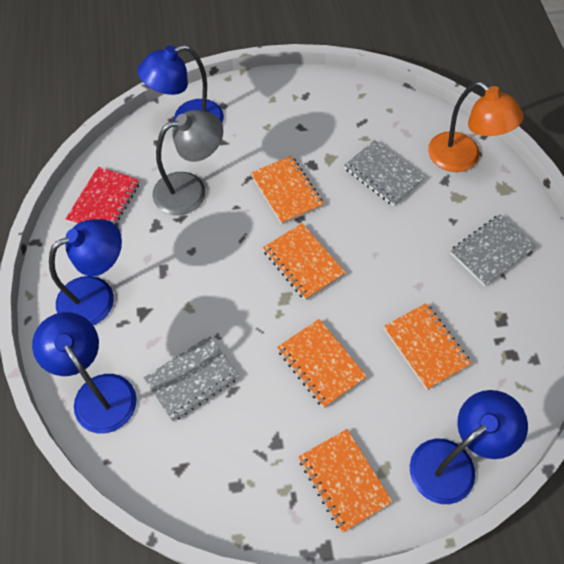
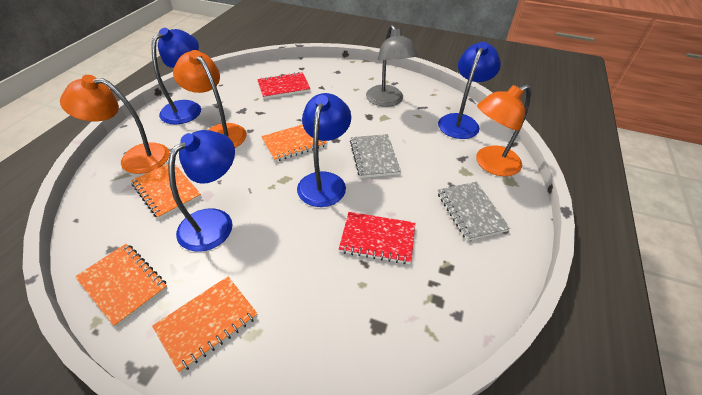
grey notebook: [144,336,239,421] [344,140,425,206] [450,214,536,287] = 3 -> [350,134,401,178] [438,182,510,241] = 2
orange lamp: [428,82,524,172] = 1 -> [60,75,170,174] [173,50,247,148] [476,84,531,176] = 3
orange notebook: [251,156,323,224] [263,223,346,300] [277,319,367,408] [298,429,392,533] [383,303,472,390] = 5 -> [75,243,168,327] [131,164,201,219] [152,276,257,373] [261,124,328,162] = 4
red notebook: [66,167,140,226] = 1 -> [257,72,311,99] [339,212,415,264] = 2

